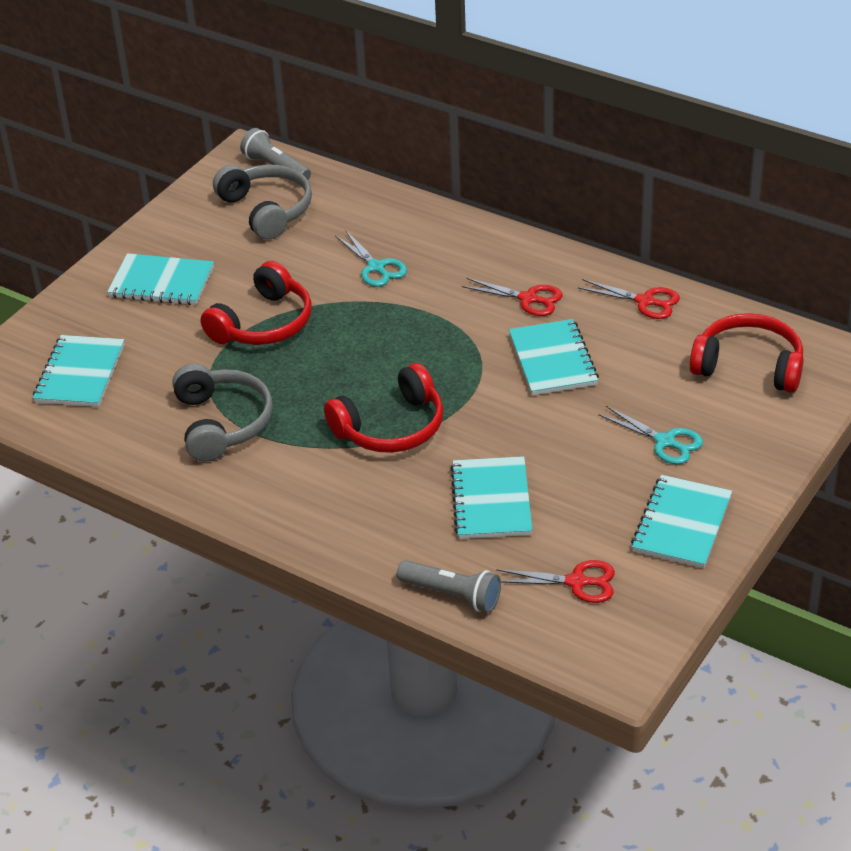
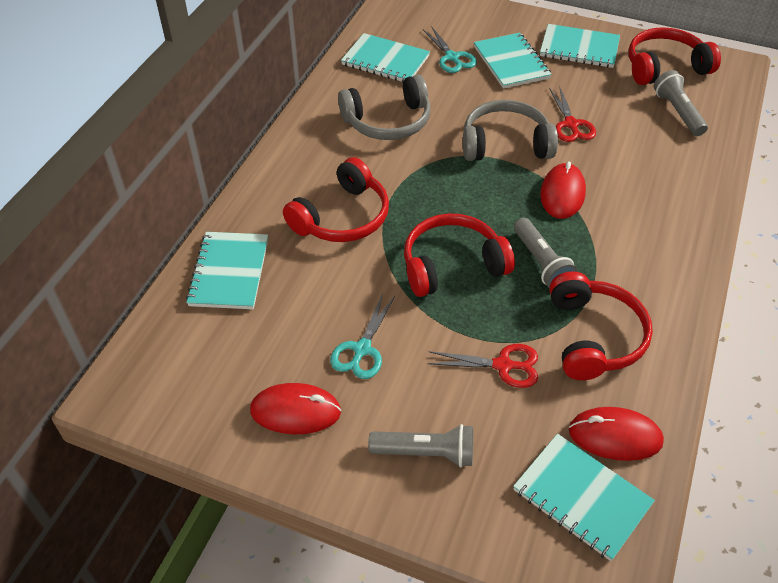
grey flashlight: [240,128,311,180] [397,560,501,613] = 2 -> [368,424,473,467] [514,218,577,288] [654,70,708,136] = 3
red headphones: [200,261,311,345] [324,363,444,453] [690,313,804,393] = 3 -> [283,157,389,242] [404,213,515,297] [549,271,653,380] [628,27,721,85] = 4
red mouse: none = 0 -> [250,383,341,434] [540,161,586,219] [569,407,664,461] = 3
red scissors: [462,278,562,316] [496,560,615,603] [578,279,680,319] = 3 -> [427,344,538,388] [549,86,596,142] = 2

